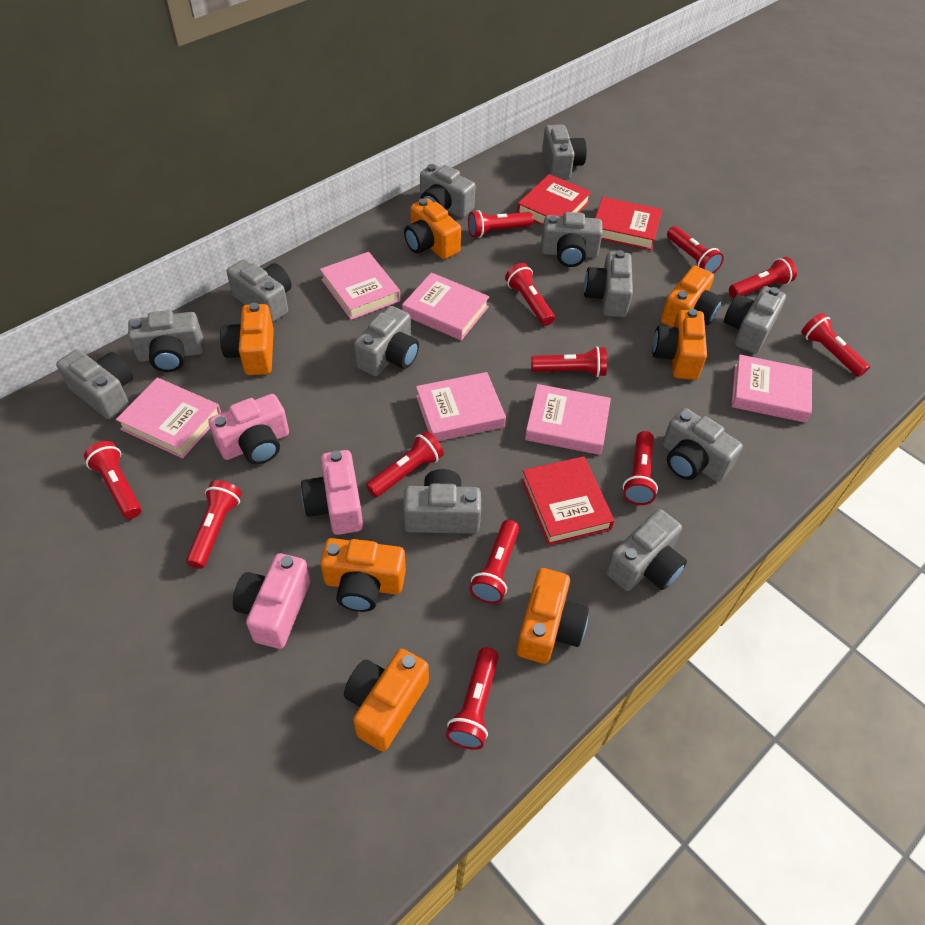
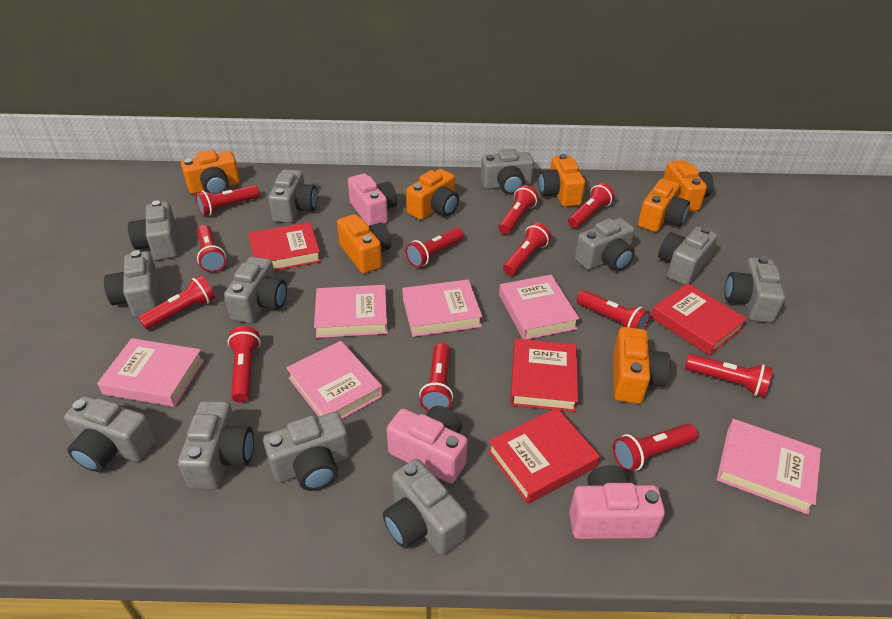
red book: [517,174,591,226] [521,456,615,545] [595,197,662,250] = 3 -> [248,222,321,271] [488,408,600,504] [510,339,578,412] [651,283,747,356] = 4

